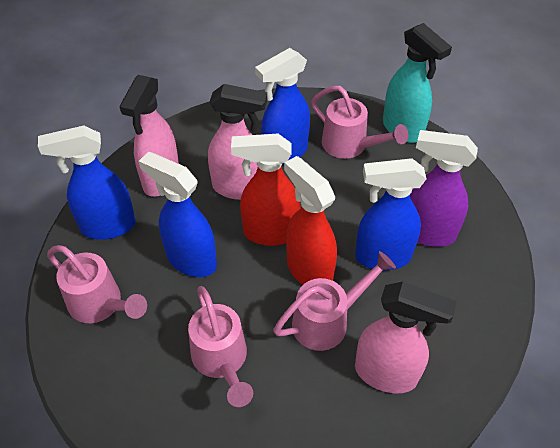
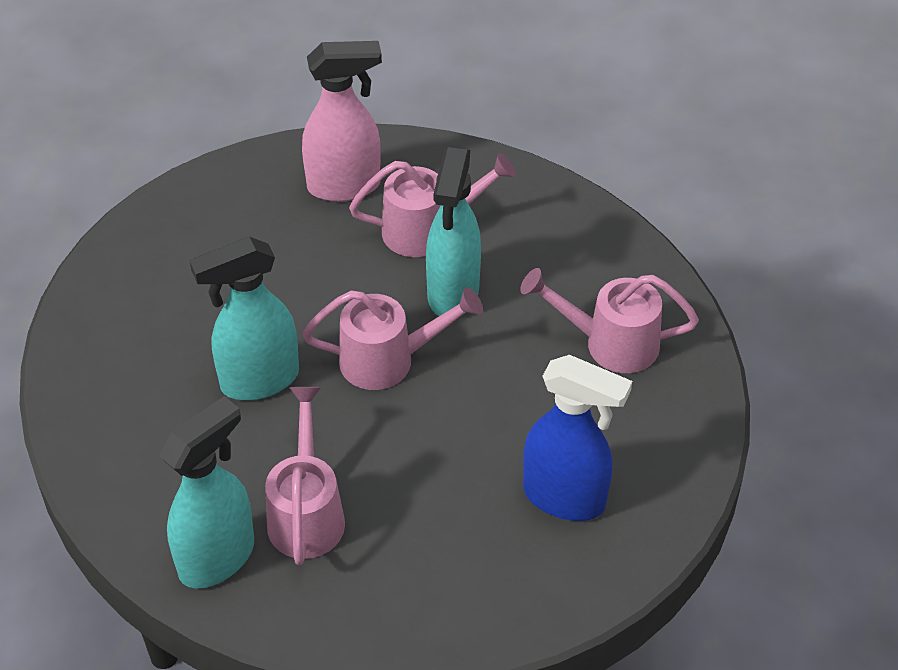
blue spray bottle: [38,126,136,240] [139,152,217,277] [255,48,310,165] [355,158,426,270] = 4 -> [523,355,632,521] = 1
pink spray bottle: [119,75,179,197] [208,84,267,200] [355,282,457,394] = 3 -> [302,41,382,202] = 1
purple spray bottle: [410,130,478,247] = 1 -> none = 0
red spray bottle: [231,134,301,246] [284,156,337,285] = 2 -> none = 0
turquoise spray bottle: [383,23,452,143] = 1 -> [159,396,254,588] [189,237,299,400] [426,147,481,316] = 3

